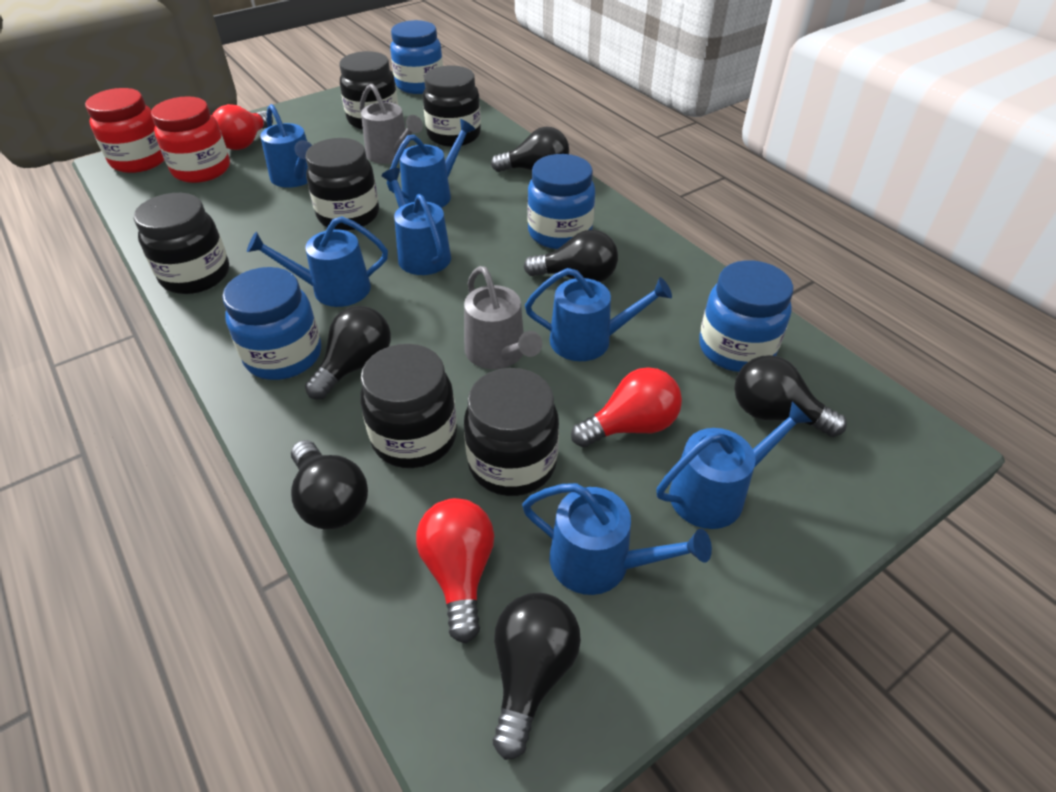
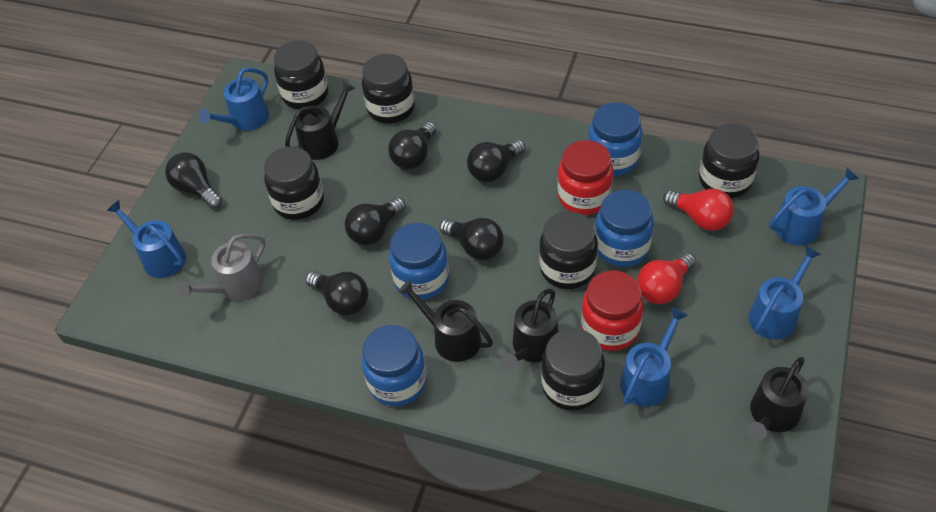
black watering can: none = 0 -> [285,81,355,160] [398,280,493,362] [500,289,558,371] [747,357,808,441] = 4
blue watering can: [247,216,388,307] [260,104,312,188] [381,168,451,275] [387,119,476,208] [522,483,712,595] [525,268,672,361] [656,401,813,529] = 7 -> [106,200,186,278] [199,67,269,131] [620,307,688,407] [749,246,821,340] [770,168,859,245] = 5
grey watering can: [360,84,423,164] [464,266,542,369] = 2 -> [178,234,266,301] = 1
red light bulb: [212,104,273,150] [416,498,494,643] [571,367,682,447] = 3 -> [637,253,696,304] [663,189,734,231] = 2

